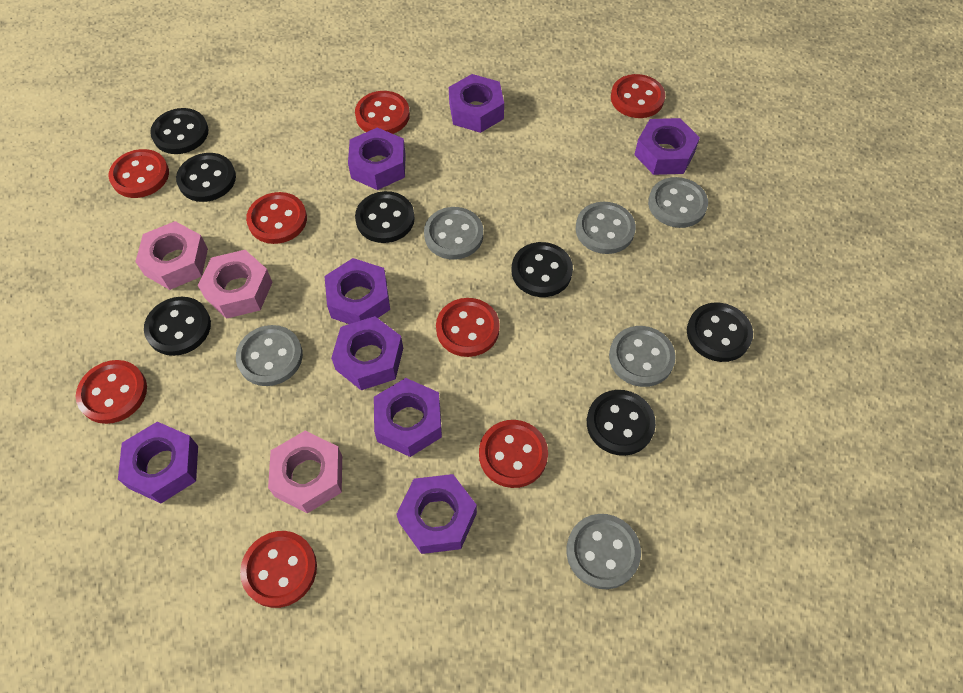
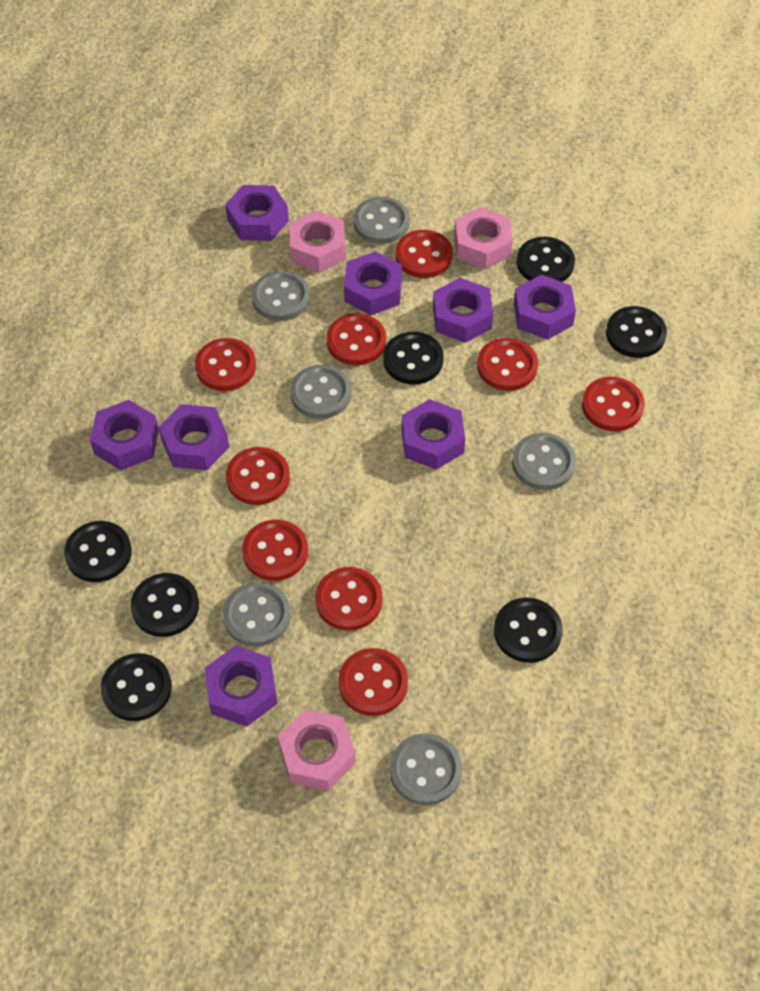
red button: [76,360,147,424] [109,149,169,198] [240,531,317,608] [246,192,307,244] [355,91,410,134] [436,298,500,357] [479,420,548,488] [611,74,665,118] = 8 -> [195,338,256,391] [226,447,290,505] [242,519,308,581] [315,567,382,631] [326,313,386,365] [338,648,408,716] [395,230,453,278] [477,338,538,391] [582,377,645,431] = 9

